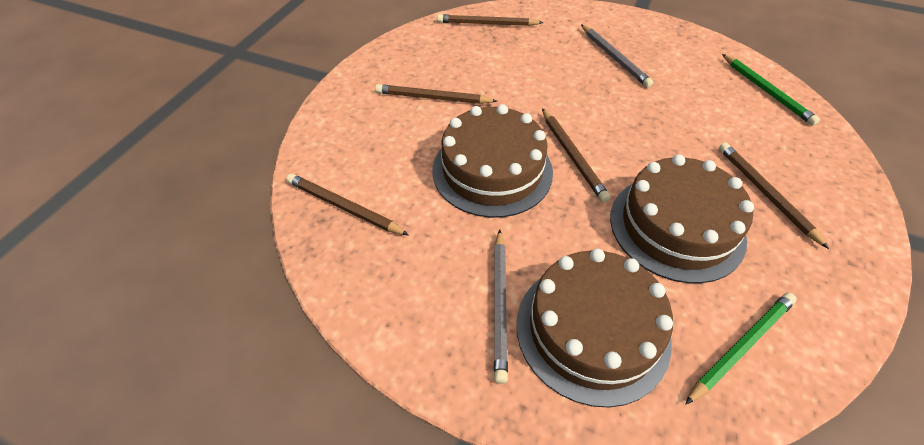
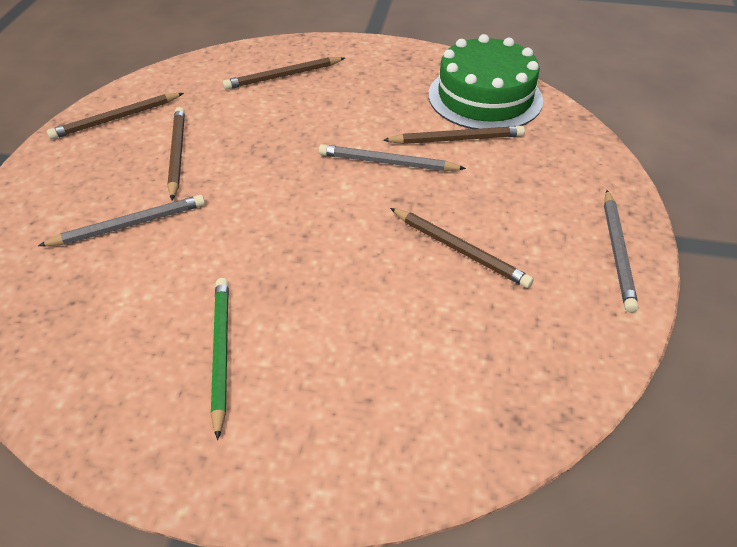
brown cake: [433,104,553,218] [517,249,673,408] [610,155,754,283] = 3 -> none = 0
green cake: none = 0 -> [428,34,543,129] = 1
green pencil: [685,292,797,405] [722,54,820,126] = 2 -> [211,278,229,440] = 1
grey pencil: [494,229,508,384] [581,24,653,88] = 2 -> [38,195,205,246] [319,144,466,171] [604,190,638,313] = 3

